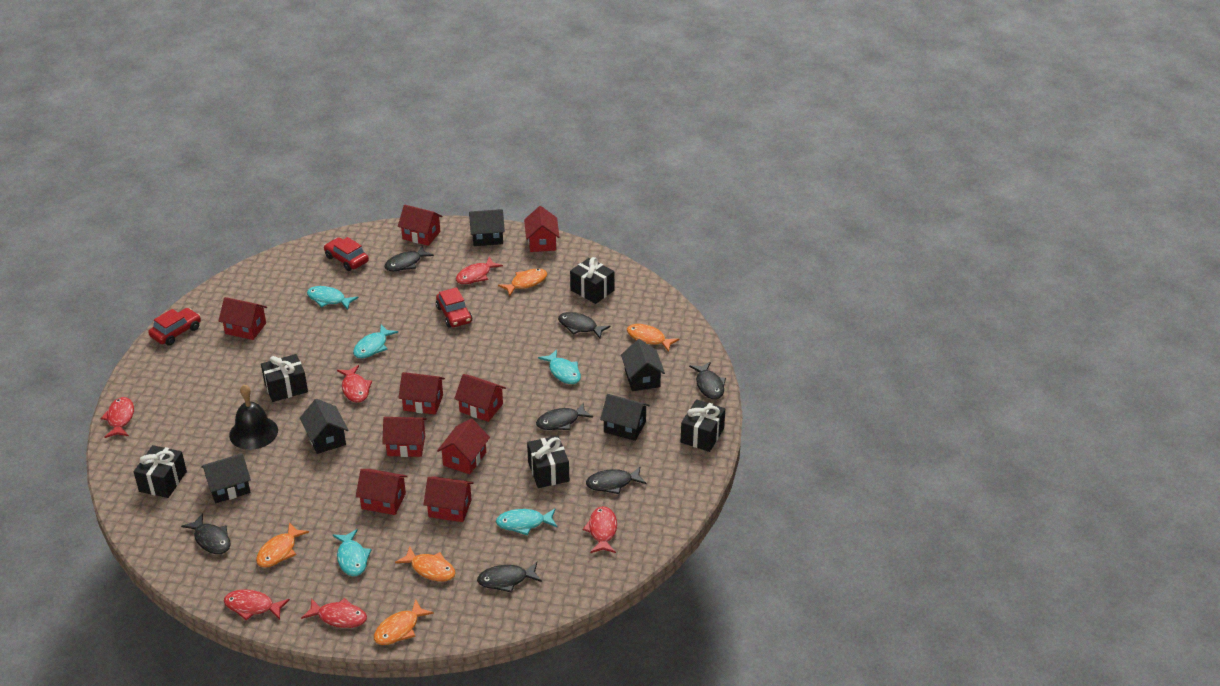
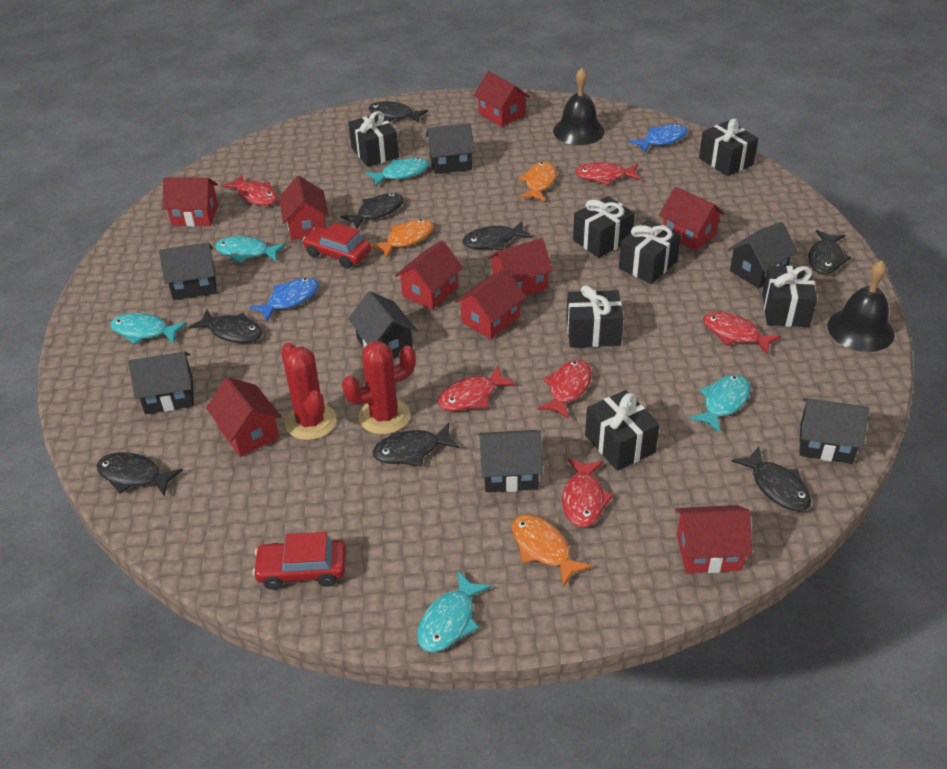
black bell: [229,384,278,450] = 1 -> [553,68,604,145] [827,260,895,352] = 2
black fish: [181,513,231,554] [385,246,434,271] [477,562,542,593] [536,402,593,430] [558,312,611,338] [586,467,646,494] [689,362,726,399] = 7 -> [97,452,183,496] [189,309,262,343] [341,193,404,229] [369,101,428,123] [373,423,460,466] [462,221,533,250] [731,446,811,511] [808,230,851,274] = 8
black gift: [134,445,187,498] [261,354,308,402] [527,436,569,488] [570,257,614,304] [681,399,725,452] = 5 -> [348,111,399,167] [566,285,624,347] [573,196,635,258] [585,390,660,471] [619,219,681,284] [699,118,758,176] [762,266,817,327] = 7
black house: [201,453,251,503] [300,399,348,454] [469,209,505,246] [600,394,650,441] [621,339,665,391] = 5 -> [128,351,194,414] [159,242,217,300] [348,291,417,359] [426,123,475,174] [479,430,543,492] [728,222,798,288] [799,398,869,464] = 7
blue fish: none = 0 -> [249,278,319,321] [629,124,688,153] = 2
orange fish: [256,522,309,568] [374,599,434,645] [395,546,455,582] [498,268,547,296] [627,324,679,352] = 5 -> [371,219,433,258] [512,515,593,587] [519,162,557,201] = 3
red cactus: none = 0 -> [281,343,337,440] [342,341,416,435] = 2
red car: [148,308,201,346] [324,237,369,271] [436,287,472,328] = 3 -> [252,532,346,590] [302,222,371,268] = 2

